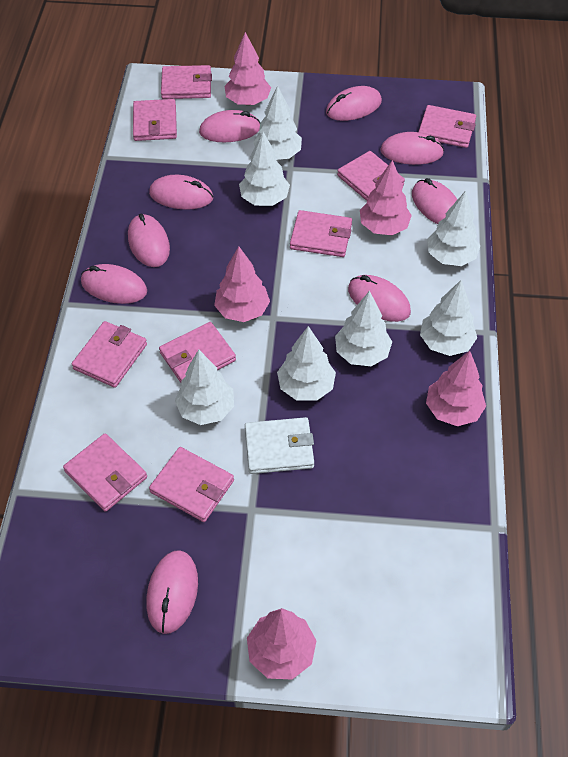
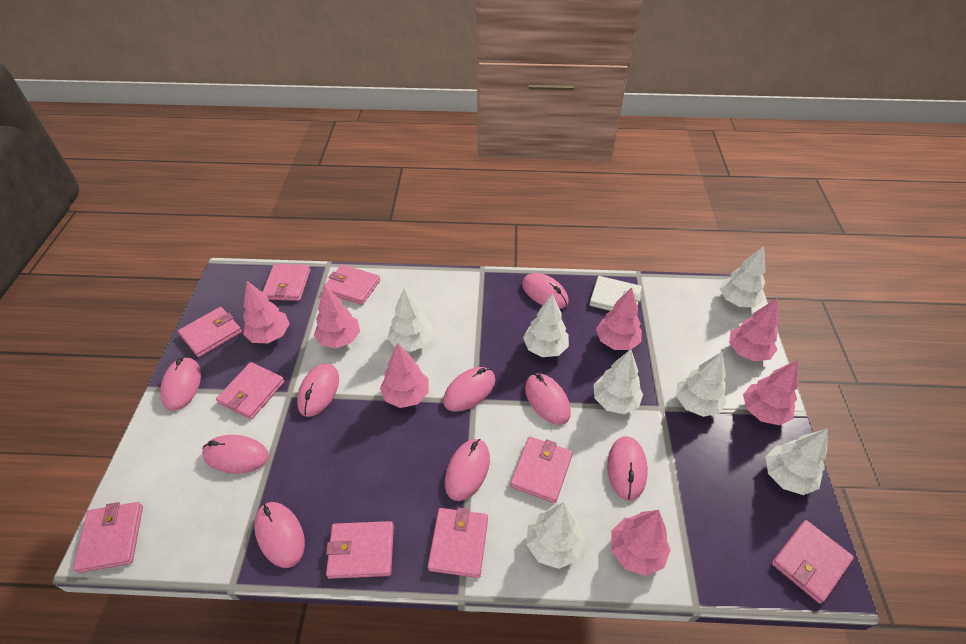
pink tree: [214,246,270,322] [225,32,271,105] [247,608,317,679] [360,160,412,235] [426,351,486,426] = 5 -> [243,281,289,343] [314,285,360,348] [380,343,429,408] [596,287,642,350] [611,510,671,576] [729,298,779,362] [743,360,798,425] = 7

